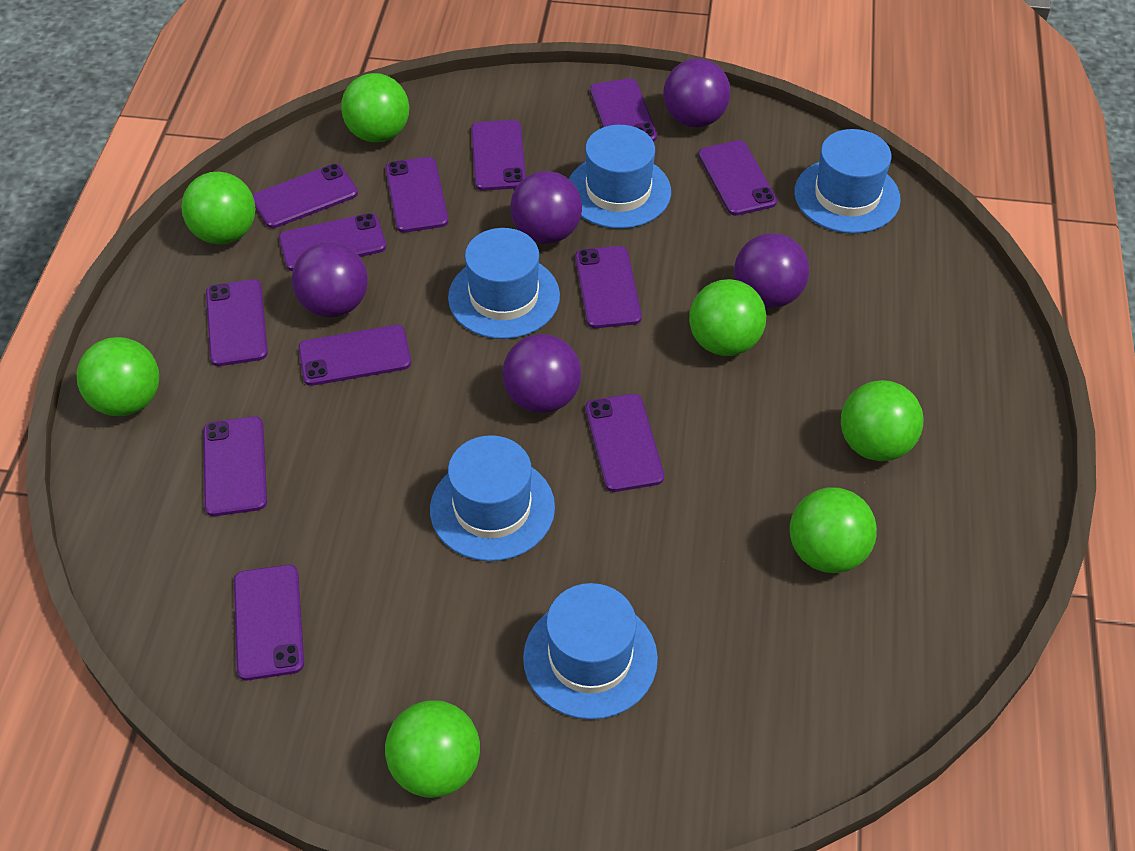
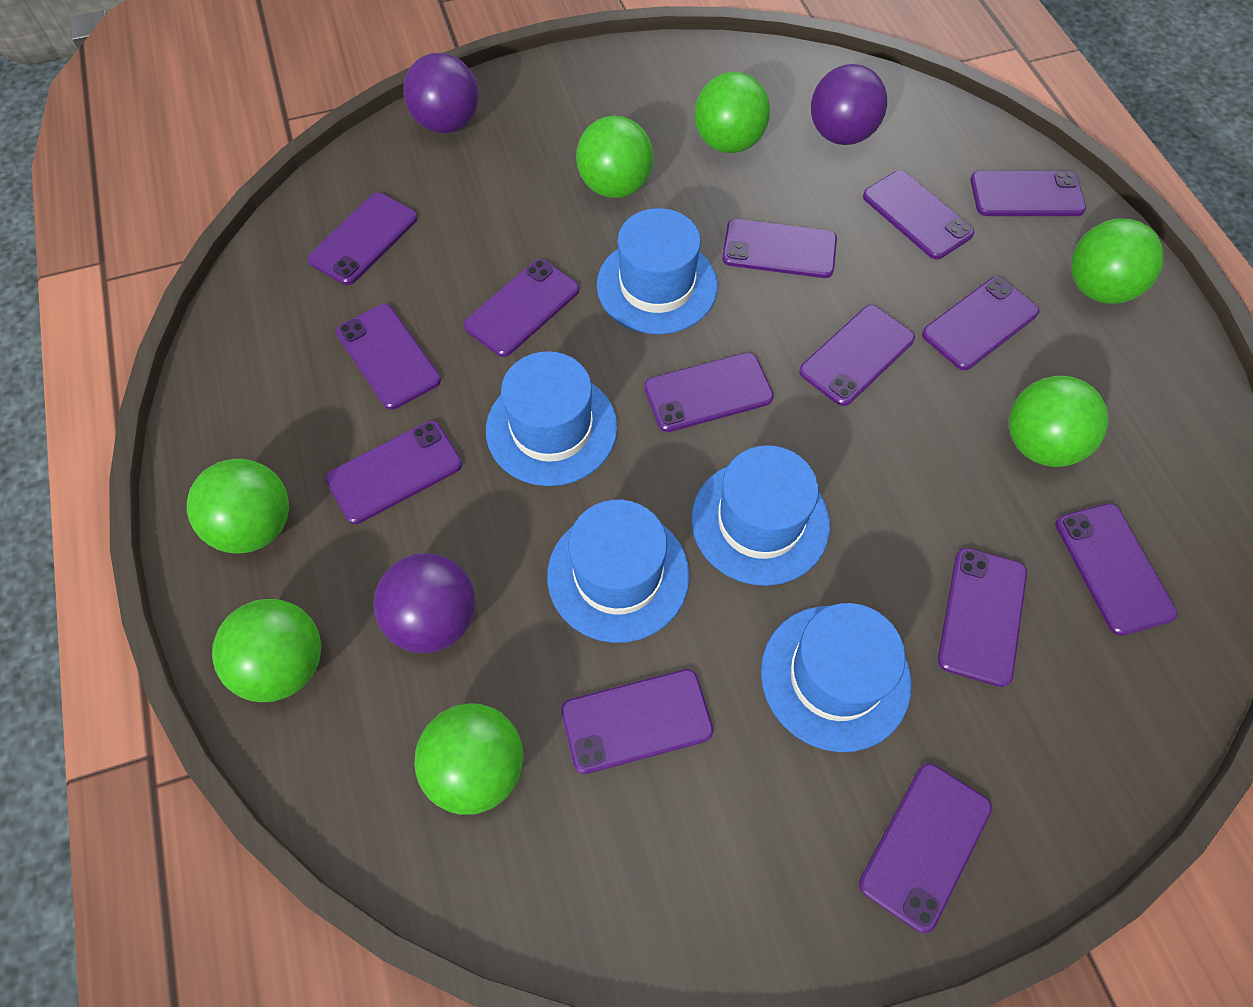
purple ball: [292,242,368,317] [502,334,581,413] [510,171,582,244] [663,59,731,127] [734,233,809,308] = 5 -> [373,553,475,653] [403,53,479,133] [811,64,887,145] = 3
purple phone: [203,416,267,516] [206,279,268,366] [234,565,304,680] [253,164,358,228] [279,213,386,271] [298,325,411,386] [385,157,449,233] [471,120,526,191] [575,246,642,328] [585,394,664,492] [590,78,657,142] [698,140,777,216] = 12 -> [307,193,418,285] [325,421,462,524] [336,304,441,410] [464,259,579,357] [561,669,713,774] [644,352,774,432] [722,219,837,278] [799,305,915,406] [859,763,992,933] [863,170,974,259] [922,277,1039,370] [938,548,1027,687] [970,171,1086,216] [1055,503,1177,636] = 14

